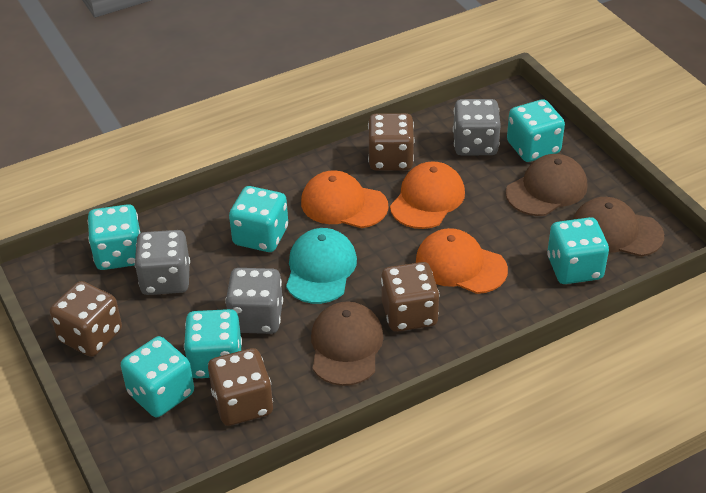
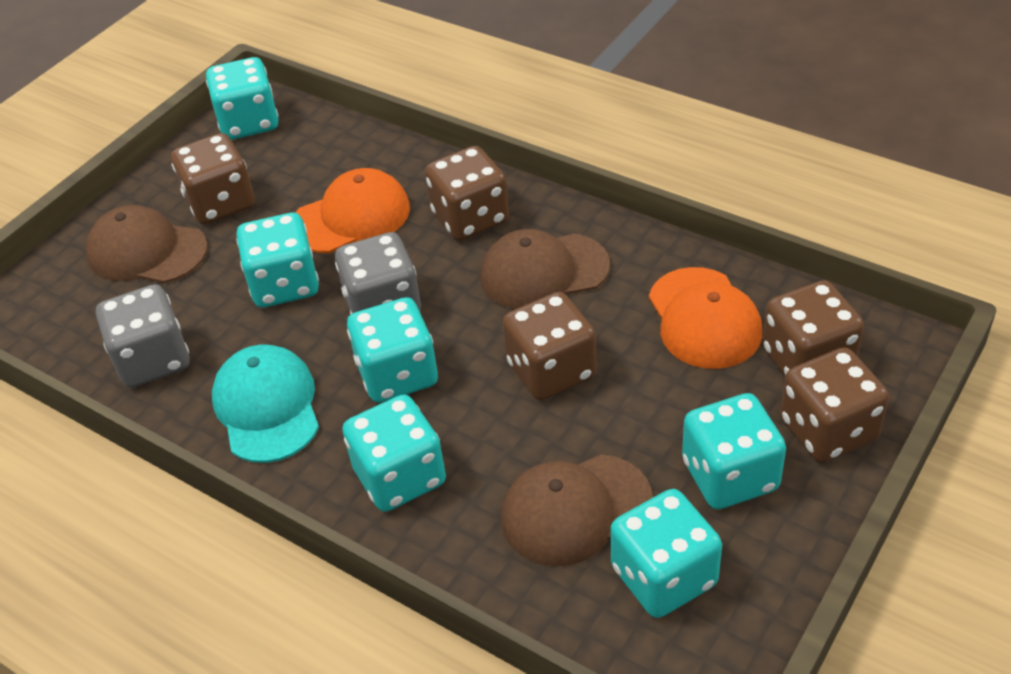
brown dice: [50,281,122,357] [208,348,273,426] [368,113,415,171] [381,262,440,332] = 4 -> [171,133,255,224] [425,146,509,241] [503,292,597,400] [762,280,864,376] [780,347,889,463] = 5
grey dice: [134,230,190,295] [225,268,283,334] [453,99,501,155] = 3 -> [96,284,190,388] [335,232,421,314] = 2
orange cap: [301,170,388,228] [390,161,465,229] [416,228,508,294] = 3 -> [295,168,410,253] [649,267,762,369] = 2

